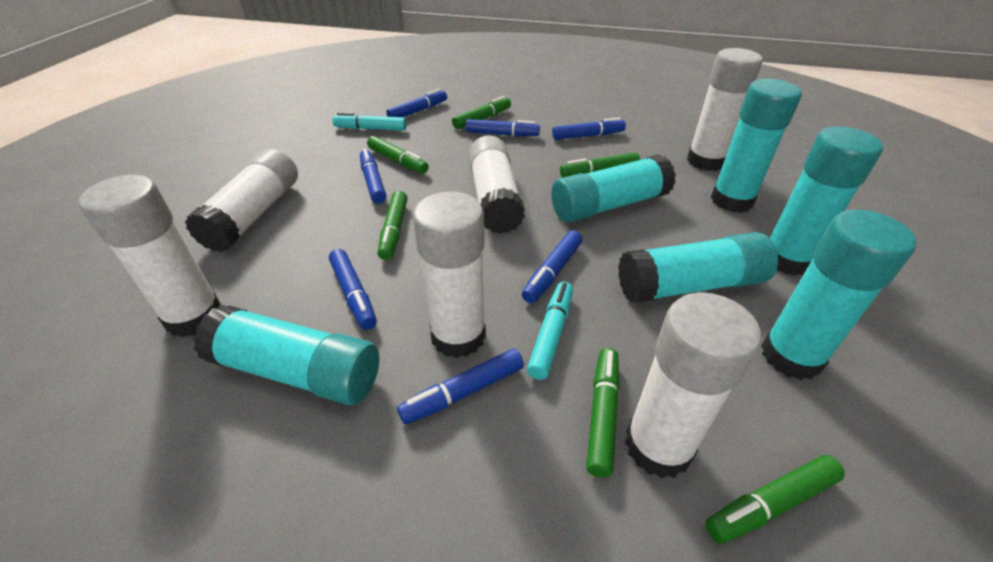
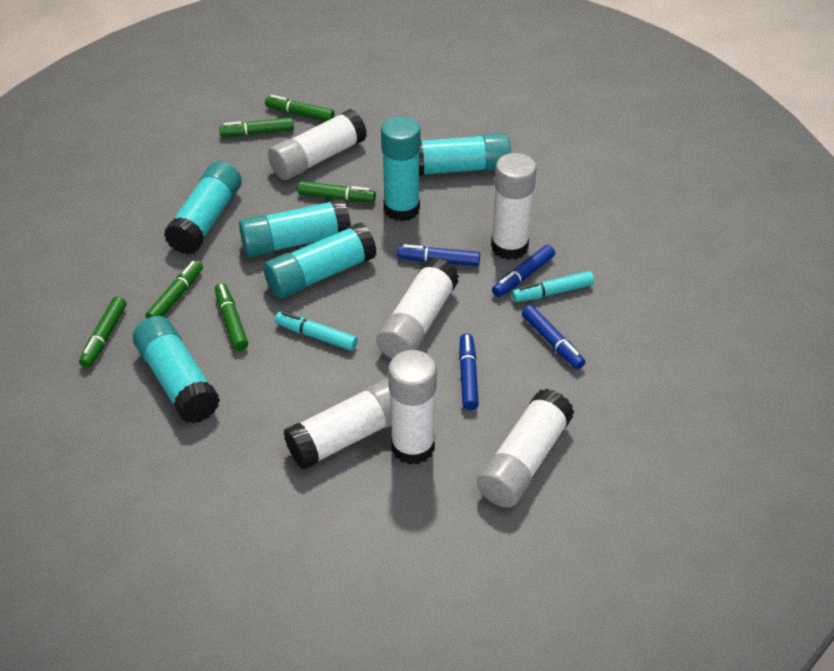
blue marker: [329,249,377,330] [360,149,386,204] [386,89,447,117] [397,349,524,424] [465,119,540,136] [522,230,583,303] [552,117,626,140] = 7 -> [397,244,480,266] [459,333,479,410] [492,245,555,297] [522,305,585,369] = 4

